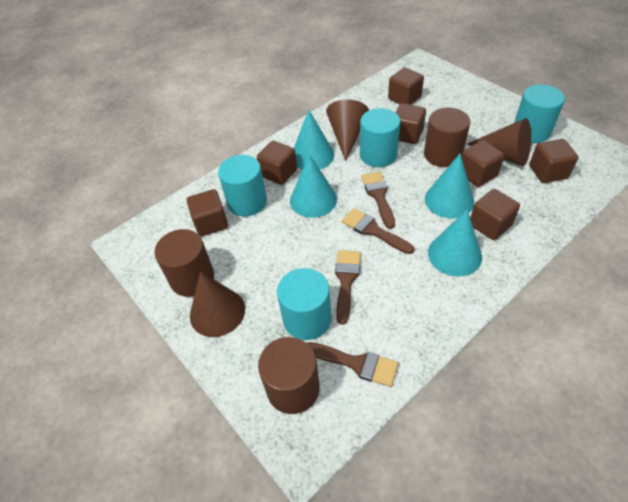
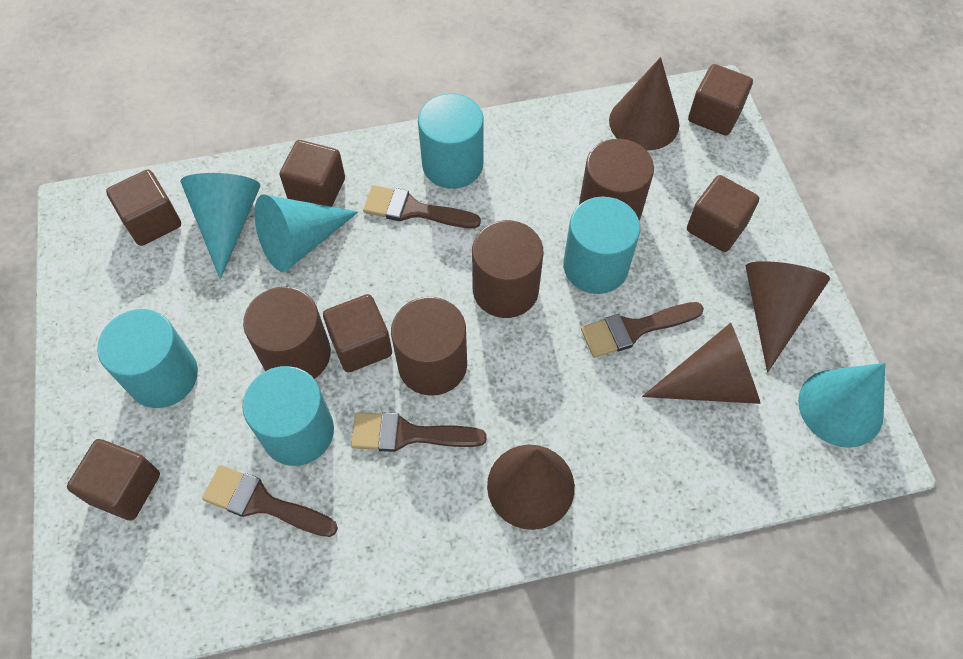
brown cone: [190,271,245,337] [326,100,369,161] [467,118,531,166] = 3 -> [487,445,575,530] [609,57,680,150] [642,323,761,404] [745,261,830,373] = 4
brown cube: [186,189,228,237] [257,141,297,185] [388,68,424,105] [395,103,426,144] [461,140,504,187] [470,189,520,240] [529,139,578,183] = 7 -> [67,439,160,521] [106,169,181,246] [280,140,345,207] [323,294,392,373] [687,175,759,252] [688,64,753,135] = 6
brown cylinder: [155,229,214,297] [258,337,320,414] [424,108,470,167] = 3 -> [243,287,331,379] [391,297,467,396] [472,220,544,318] [579,139,654,221] = 4
turquoise cone: [290,154,337,218] [294,110,334,169] [425,154,474,219] [428,210,482,277] = 4 -> [180,173,260,279] [254,194,358,272] [798,363,885,448] = 3

